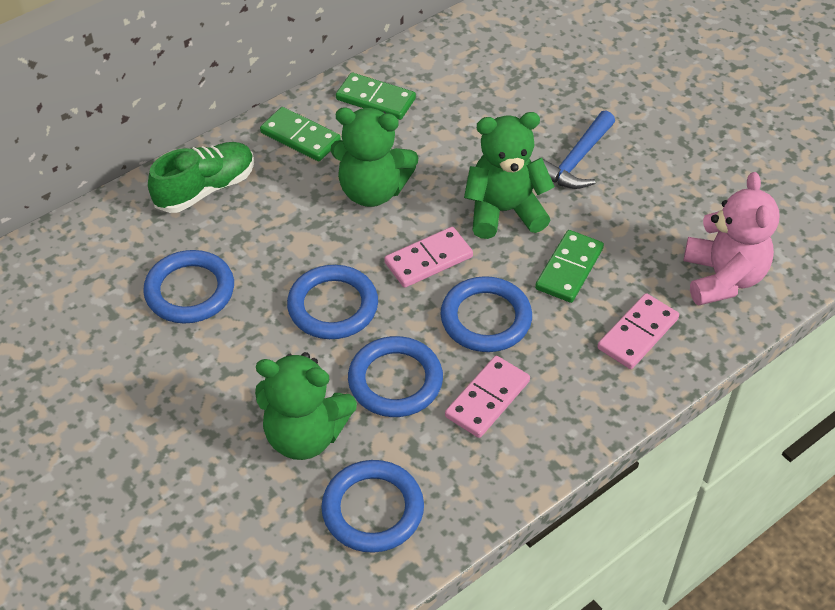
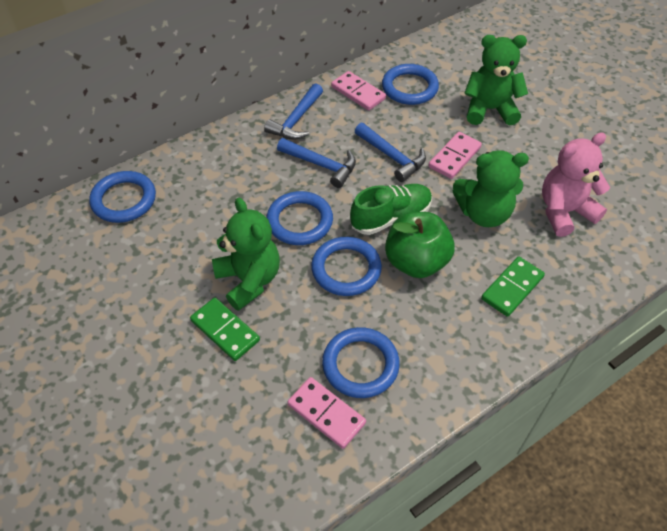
blue hammer: [543,110,615,189] = 1 -> [264,83,323,140] [277,138,356,188] [355,123,426,182] = 3
green apple: none = 0 -> [385,212,455,278] = 1
green domino: [260,107,341,161] [336,73,416,120] [535,230,604,303] = 3 -> [190,298,260,361] [481,256,545,317] = 2

